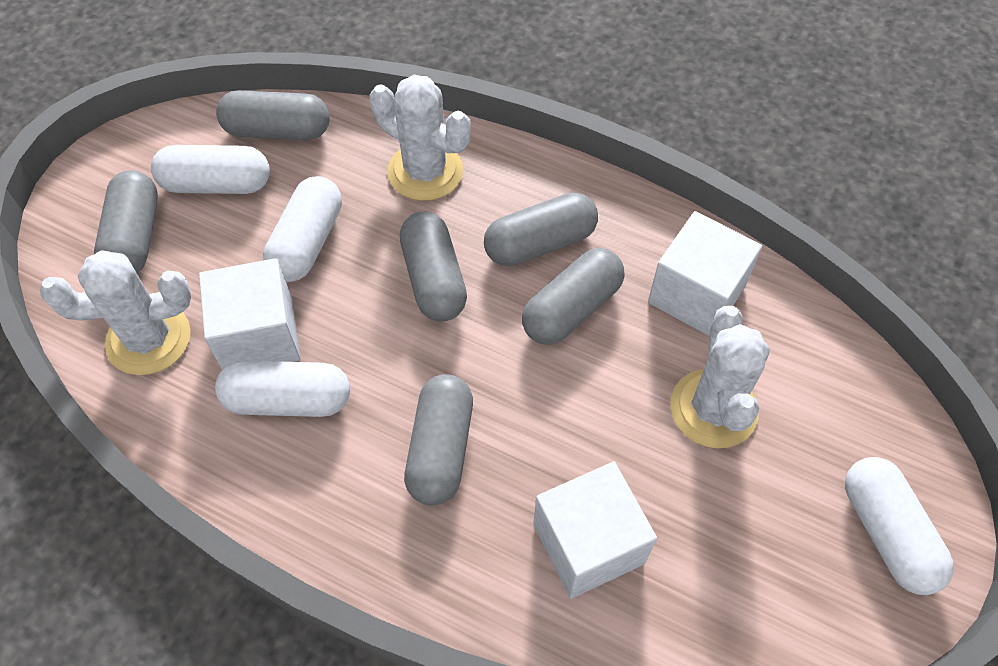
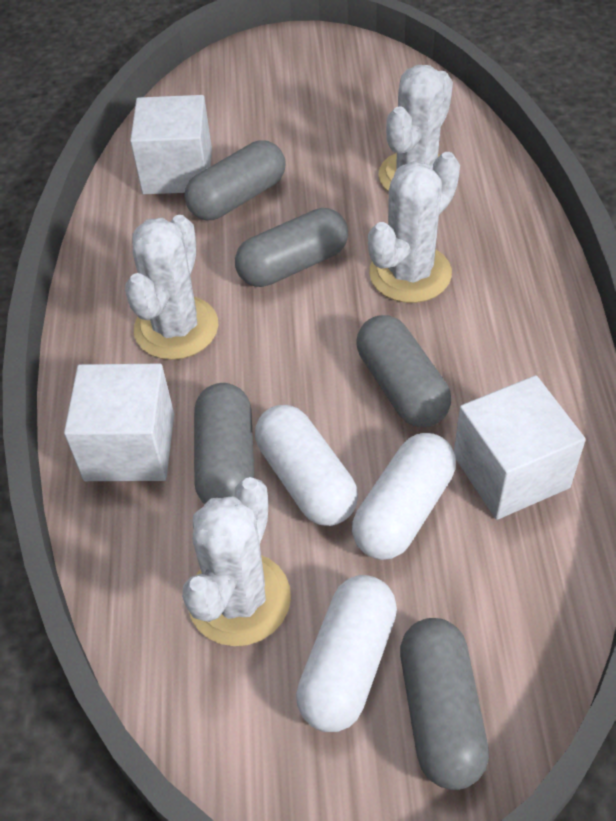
grey capsule: [94,170,158,273] [216,90,330,140] [400,211,467,322] [404,374,473,506] [484,193,598,266] [522,248,624,345] = 6 -> [184,140,286,220] [194,383,254,504] [235,208,348,287] [357,315,451,427] [400,618,489,790] = 5
white cactus: [40,250,191,375] [370,75,471,201] [670,306,770,449] = 3 -> [125,215,218,360] [182,477,291,646] [368,152,460,303] [378,65,453,192] = 4
white capsule: [151,145,270,194] [215,361,350,417] [263,176,342,282] [845,457,954,595] = 4 -> [255,405,358,526] [296,575,397,732] [352,433,456,560] = 3

